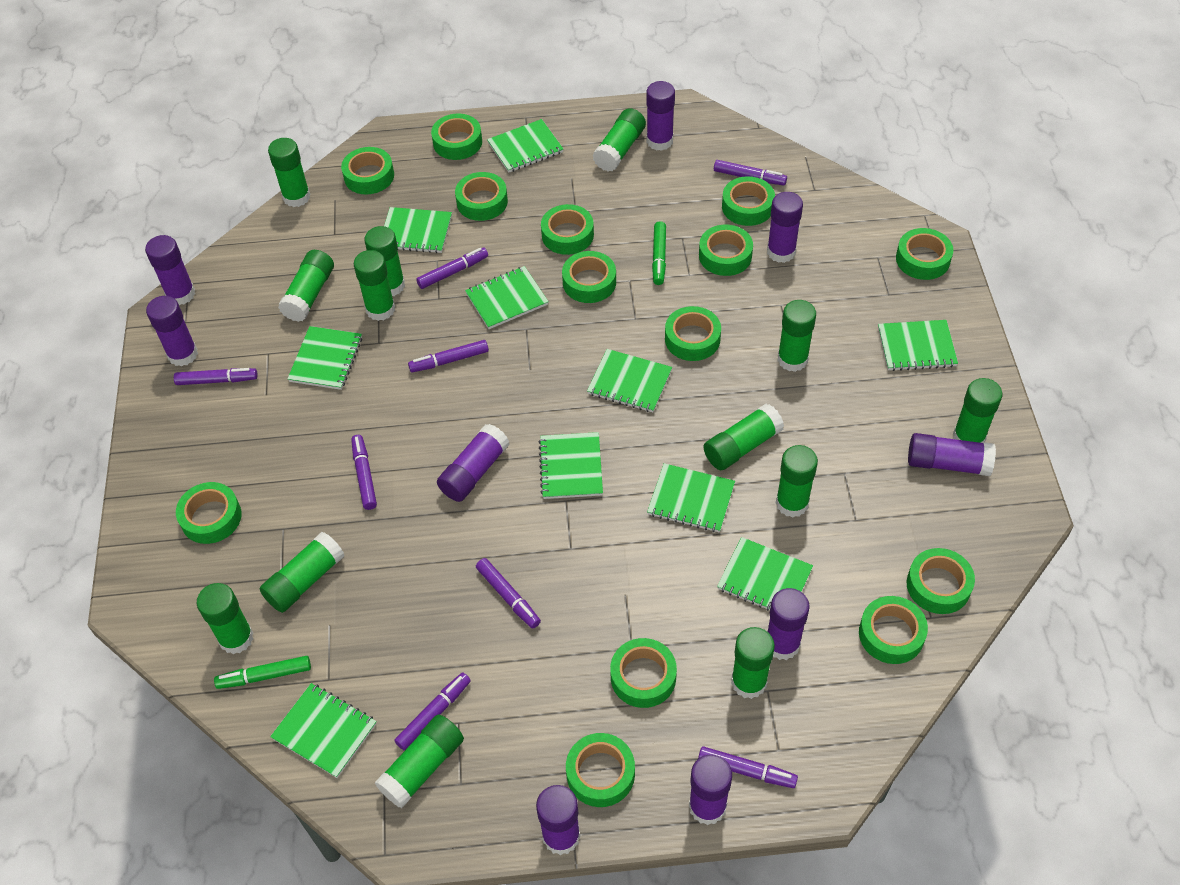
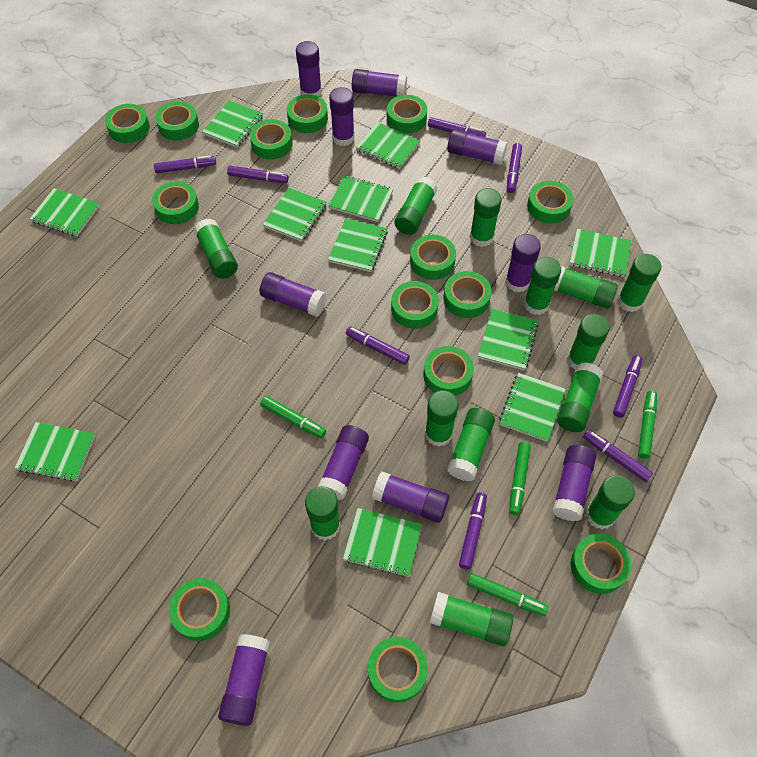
green marker: [214,656,311,689] [652,221,666,285] = 2 -> [260,396,326,438] [467,573,548,616] [509,442,531,515] [638,390,657,459] = 4
green notebook: [270,683,377,778] [287,326,362,390] [384,207,452,253] [465,266,549,329] [487,119,563,173] [539,432,603,499] [587,349,672,412] [647,463,735,532] [717,537,813,611] [878,320,958,371] = 10 -> [15,422,96,482] [30,188,100,236] [202,100,263,147] [263,188,327,242] [328,175,393,222] [328,218,388,272] [343,508,422,577] [356,122,420,169] [478,309,539,370] [499,373,566,442] [569,229,631,277] = 11
purple glue stick: [145,235,195,305] [146,296,198,366] [437,424,510,502] [536,785,580,855] [646,81,675,151] [689,755,732,825] [767,192,803,263] [768,588,810,660] [908,433,996,476] = 9 -> [218,634,270,726] [260,272,327,317] [296,41,322,97] [317,425,369,500] [329,87,355,146] [352,69,407,97] [372,471,449,523] [447,129,507,165] [505,234,541,292] [552,445,596,521] = 10

